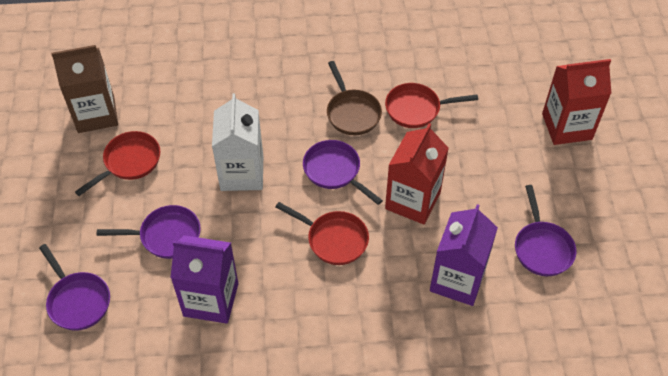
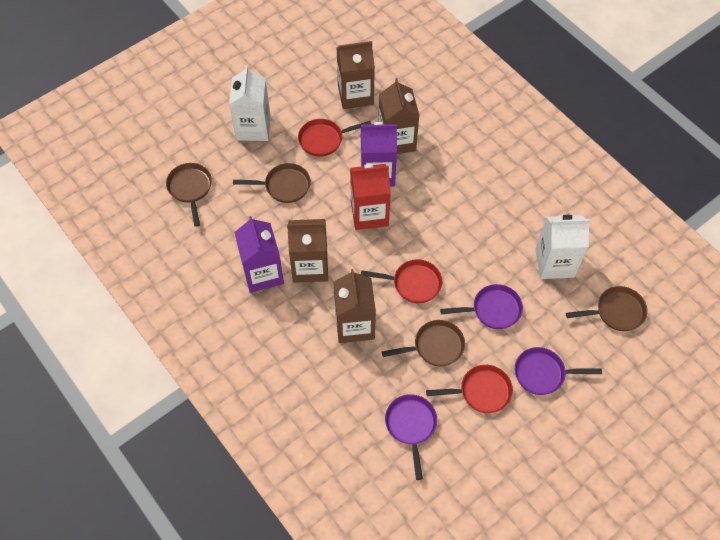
brown carton: [51,45,118,133] = 1 -> [287,219,328,283] [334,269,376,343] [336,41,375,109] [379,78,420,154] = 4
brown pan: [327,61,382,135] = 1 -> [166,163,212,227] [233,163,311,203] [382,320,465,366] [566,286,648,331] = 4
purple pan: [39,244,110,331] [97,205,201,259] [303,140,383,205] [515,185,576,276] = 4 -> [385,394,437,480] [440,284,523,329] [515,347,602,395] = 3
red carton: [385,123,449,225] [542,59,611,145] = 2 -> [350,164,391,230] = 1
white carton: [212,94,263,191] = 1 -> [229,65,271,141] [535,215,590,279] = 2

